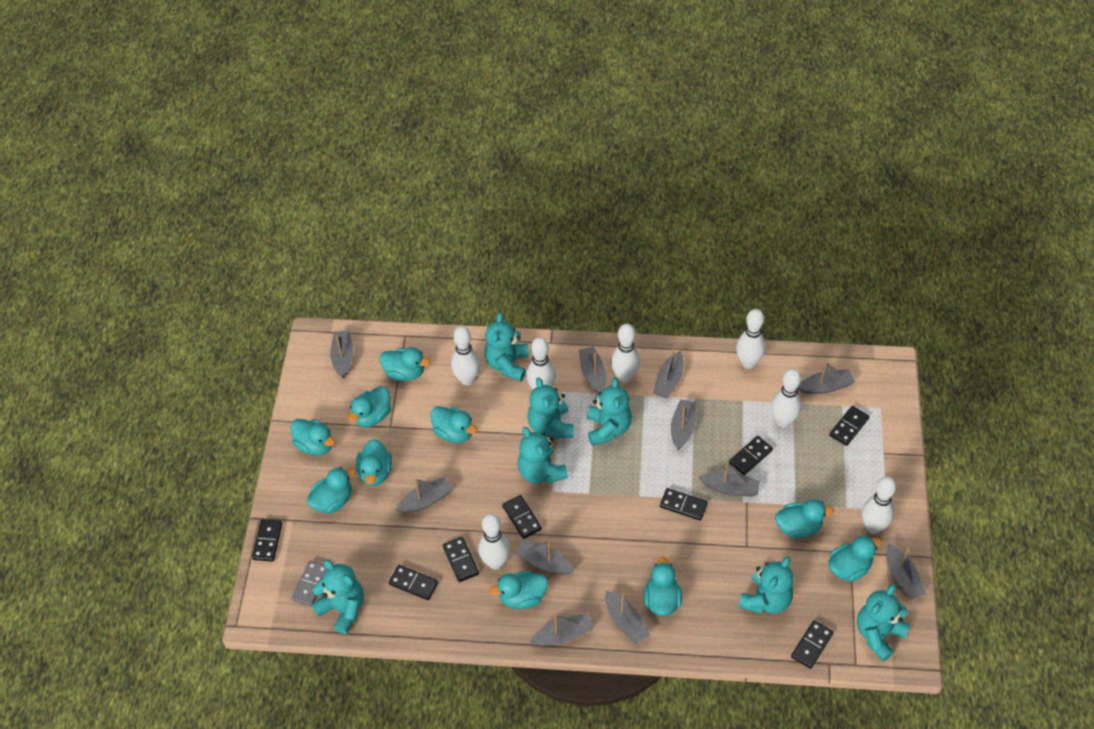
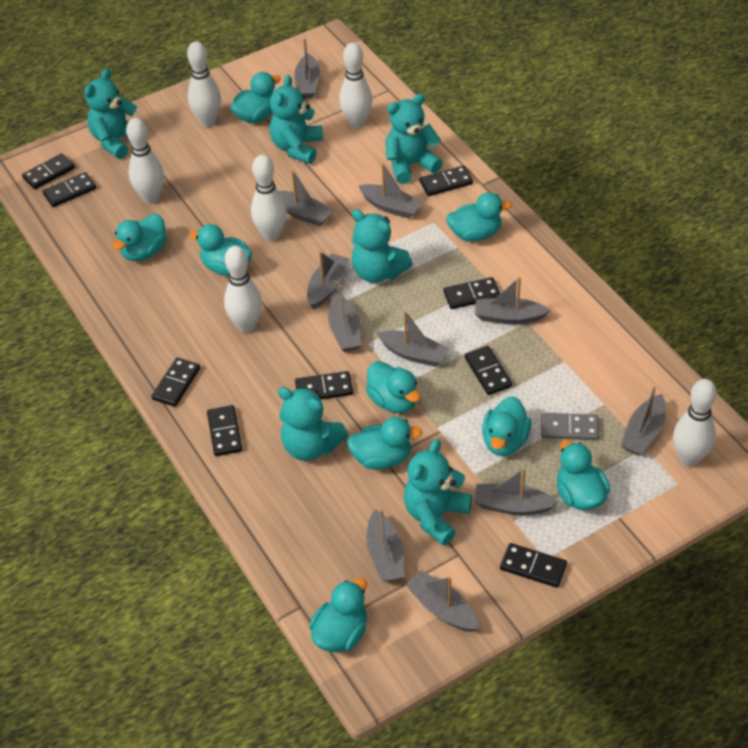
black domino: [252,519,282,562] [389,565,438,600] [443,537,479,582] [502,495,542,539] [660,488,708,521] [729,436,773,475] [791,620,834,669] [829,406,870,446] = 8 -> [22,153,75,190] [42,172,96,207] [151,357,200,407] [207,405,242,456] [295,371,353,399] [419,165,473,196] [443,277,500,309] [464,346,512,395] [500,543,567,588] = 9
turquoise duck: [291,419,335,455] [306,467,356,514] [348,386,391,427] [356,439,392,486] [380,347,430,381] [431,406,477,443] [489,571,548,609] [644,557,682,616] [775,499,834,539] [828,535,882,582] = 10 -> [113,214,166,261] [189,224,252,275] [230,72,281,123] [309,578,367,652] [347,417,422,470] [366,361,420,413] [446,192,512,242] [482,396,531,456] [557,440,610,510] = 9
turquoise teddy bear: [312,560,364,634] [484,312,529,381] [517,427,568,484] [527,378,574,438] [587,377,632,446] [739,556,793,614] [857,584,910,662] = 7 -> [84,69,137,159] [270,75,323,164] [278,387,348,461] [351,209,413,283] [386,94,443,184] [404,439,472,546] = 6
white bowling pin: [451,326,480,385] [479,513,510,570] [527,337,556,390] [611,324,640,383] [736,309,766,369] [771,368,802,427] [862,477,896,534] = 7 -> [126,118,164,204] [187,41,221,127] [224,246,262,333] [251,155,287,241] [339,43,373,129] [673,379,717,467] = 6

